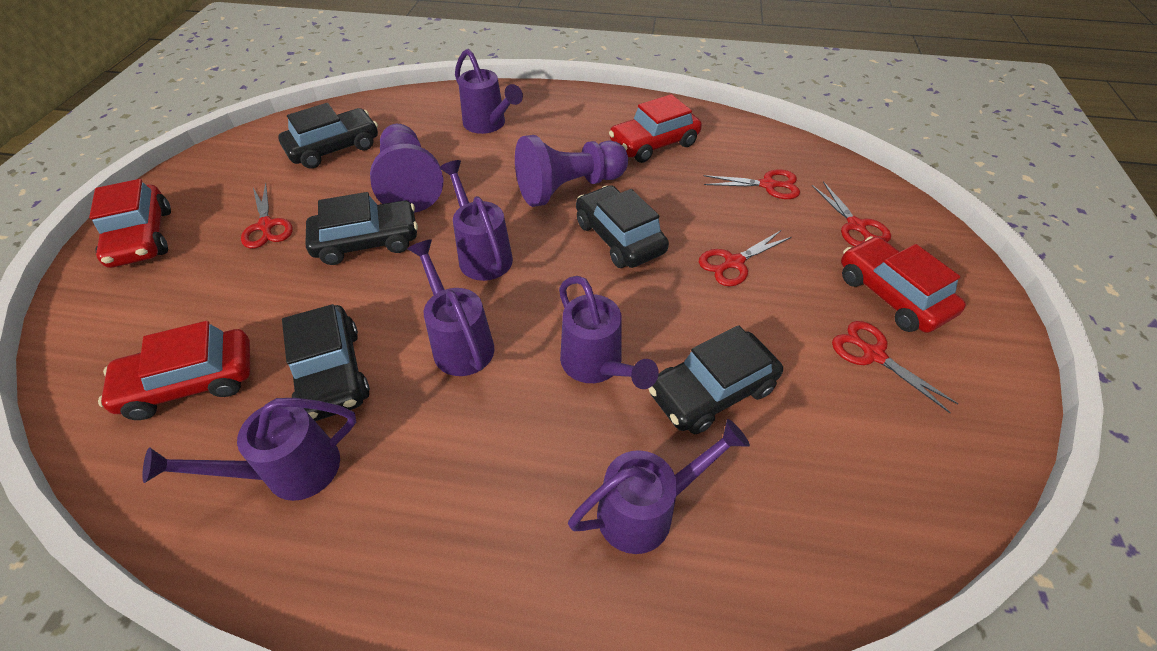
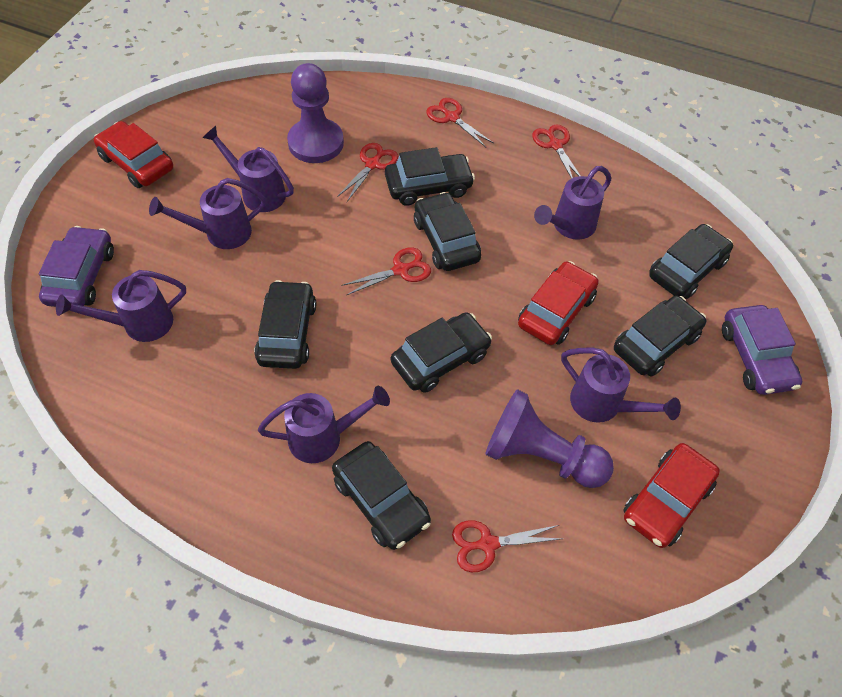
black car: [278,103,378,169] [282,304,370,421] [306,192,418,265] [576,185,669,268] [648,325,783,435] = 5 -> [254,280,316,369] [332,441,431,550] [385,147,475,206] [391,312,492,393] [414,192,481,271] [614,295,706,377] [649,224,733,299] = 7
purple car: none = 0 -> [39,226,114,307] [722,305,802,395] = 2
red car: [89,179,171,268] [98,321,250,420] [609,94,702,163] [841,236,966,333] = 4 -> [94,121,173,188] [518,261,599,345] [623,443,720,548] = 3

